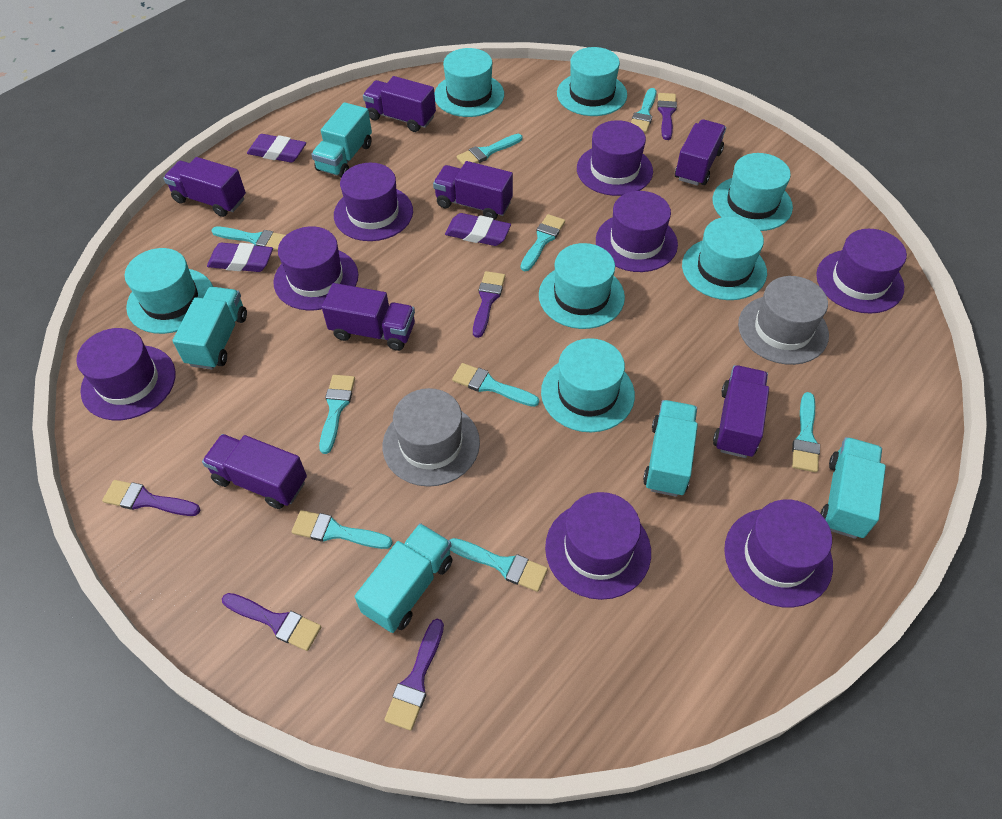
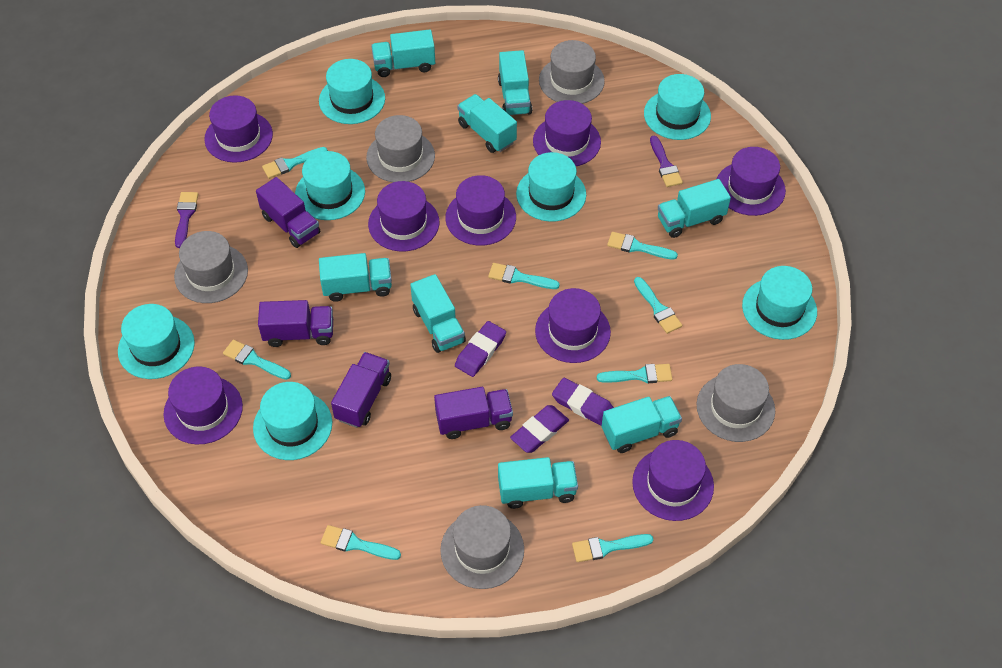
grey hat: [383,388,480,487] [738,276,829,365] = 2 -> [174,231,248,303] [366,115,435,182] [440,505,524,589] [539,40,605,104] [697,364,775,442] = 5
purple brush: [102,480,200,516] [222,593,321,651] [384,619,444,731] [473,271,505,338] [657,93,677,140] = 5 -> [175,192,198,248] [650,136,683,187] = 2
purple truck: [163,157,246,217] [202,434,307,509] [322,283,415,351] [363,76,436,132] [433,161,513,220] [675,119,726,186] [713,365,769,458] = 7 -> [256,177,320,248] [258,300,333,347] [331,352,391,428] [434,387,513,439] = 4
turquoise brush: [211,227,286,251] [292,510,393,549] [319,375,355,454] [449,538,548,592] [452,363,539,407] [457,134,522,165] [521,214,565,271] [631,88,656,133] [792,392,820,472] = 9 -> [223,340,291,380] [262,147,328,179] [321,525,401,560] [488,263,560,289] [572,534,653,562] [597,364,672,383] [607,232,678,260] [634,277,682,334] = 8
turquoise truck: [172,287,247,370] [311,102,372,177] [355,523,453,633] [643,400,698,497] [820,437,886,539] = 5 -> [319,253,392,302] [371,30,435,77] [410,274,466,353] [457,94,517,153] [498,50,532,115] [498,457,578,509] [602,396,682,453] [658,179,731,238] = 8

